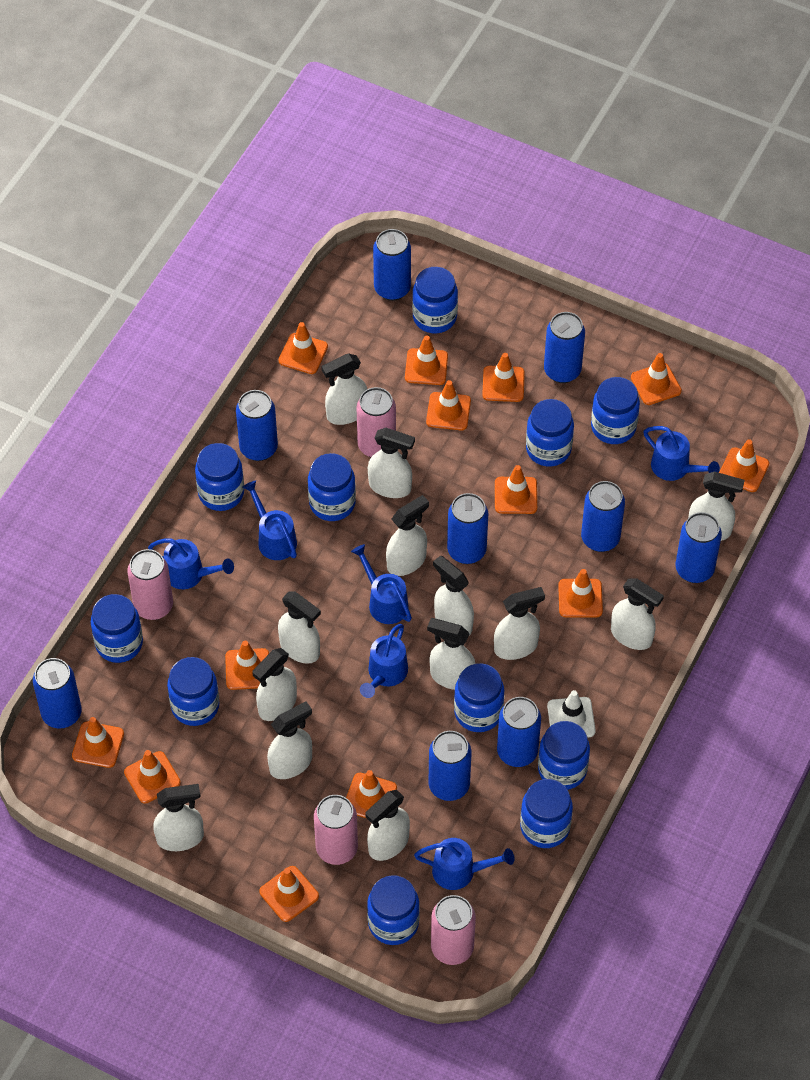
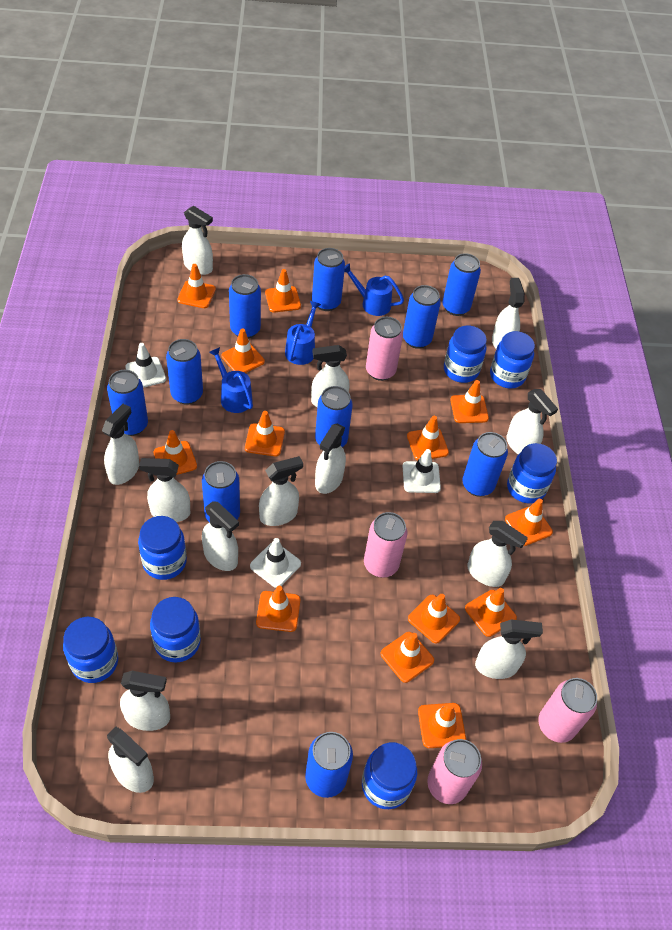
blue can: [33,658,82,728] [236,390,278,461] [373,229,411,301] [428,731,472,801] [447,493,489,564] [497,697,541,767] [544,312,585,383] [581,481,625,552] [676,512,722,583] = 9 -> [107,370,148,436] [166,339,203,405] [202,461,240,523] [229,274,261,339] [305,732,353,798] [312,248,345,311] [315,386,353,447] [403,285,441,349] [442,253,481,316] [462,432,508,497] = 10
blue jar: [91,594,143,663] [167,657,219,726] [195,443,244,511] [308,453,356,521] [367,875,420,945] [412,267,458,333] [454,663,504,732] [520,779,573,848] [526,399,574,467] [538,721,590,790] [591,377,640,444] = 11 -> [63,617,118,683] [138,516,187,580] [150,597,201,663] [362,742,417,809] [444,326,487,383] [490,331,535,389] [507,443,557,504] = 7
blue watering can: [148,538,234,589] [243,480,297,560] [351,544,412,624] [360,624,408,698] [414,838,514,890] [644,426,720,481] = 6 -> [209,347,253,413] [285,301,321,365] [344,263,404,316] = 3
white traffic cone: [547,690,596,738] = 1 -> [125,343,166,388] [250,538,301,588] [402,449,441,493] = 3

